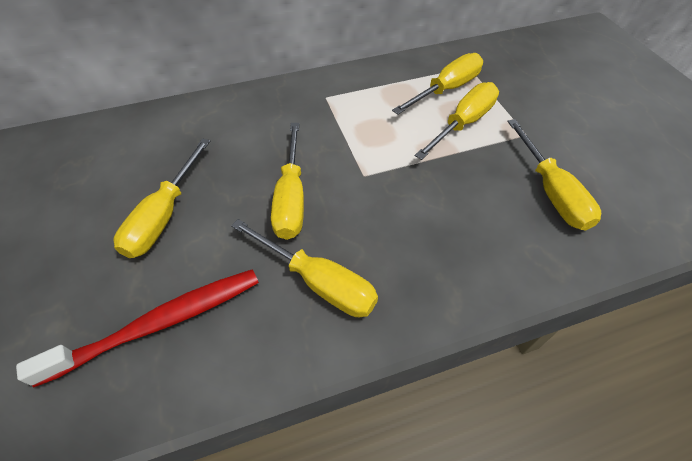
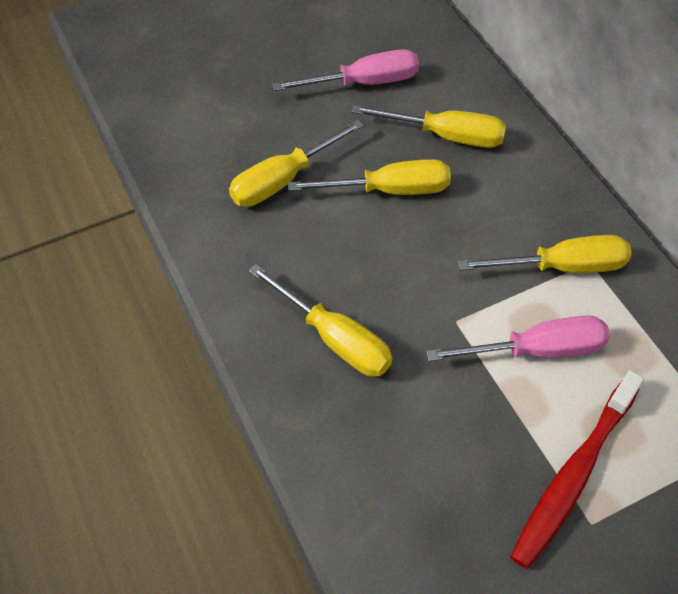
pink screwdriver: none = 0 -> [272,49,419,91] [426,315,610,361] = 2
yellow screwdriver: [114,139,210,258] [231,219,378,317] [271,123,304,240] [392,53,483,115] [415,82,499,160] [507,119,601,230] = 6 -> [229,120,364,207] [248,264,392,377] [288,159,451,195] [351,105,506,148] [458,235,632,273] = 5

